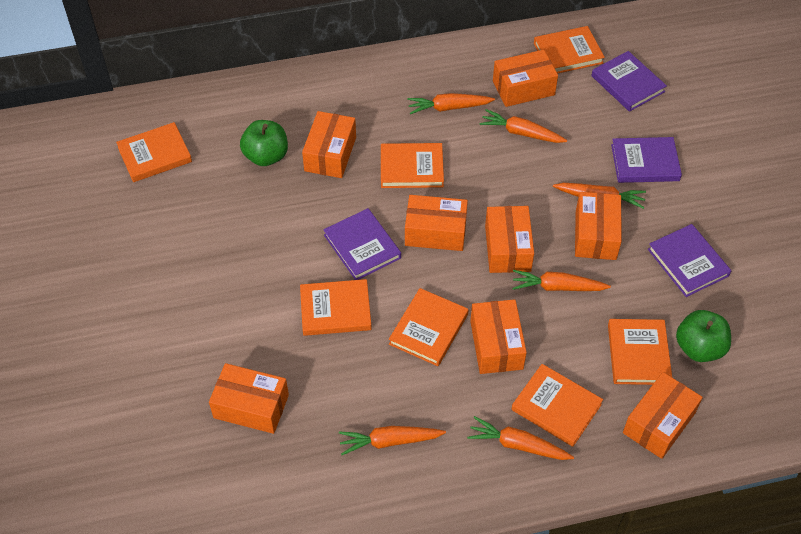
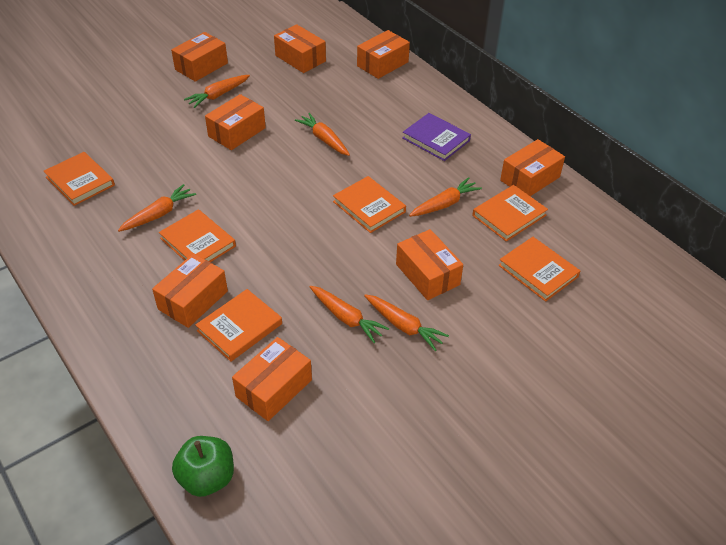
green apple: [240,120,288,166] [676,310,731,362] = 2 -> [172,436,234,497] = 1
orange book: [116,122,192,182] [300,279,372,336] [381,143,444,188] [389,288,468,366] [511,364,603,447] [534,26,605,74] [608,319,672,385] = 7 -> [44,152,115,206] [159,209,236,262] [195,289,282,362] [333,176,406,233] [472,185,548,242] [499,237,580,302] = 6
purple book: [323,208,401,280] [591,51,667,112] [611,137,682,183] [648,224,731,297] = 4 -> [403,113,471,161] = 1

